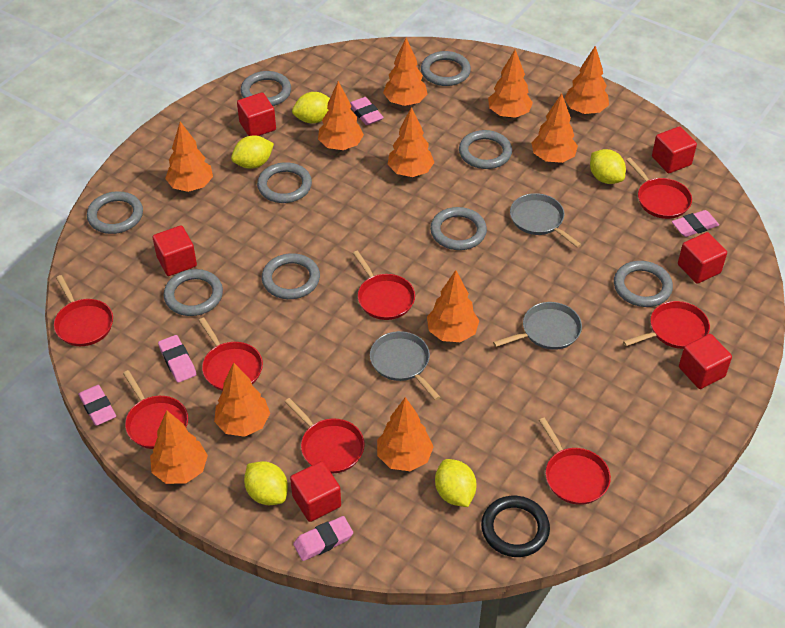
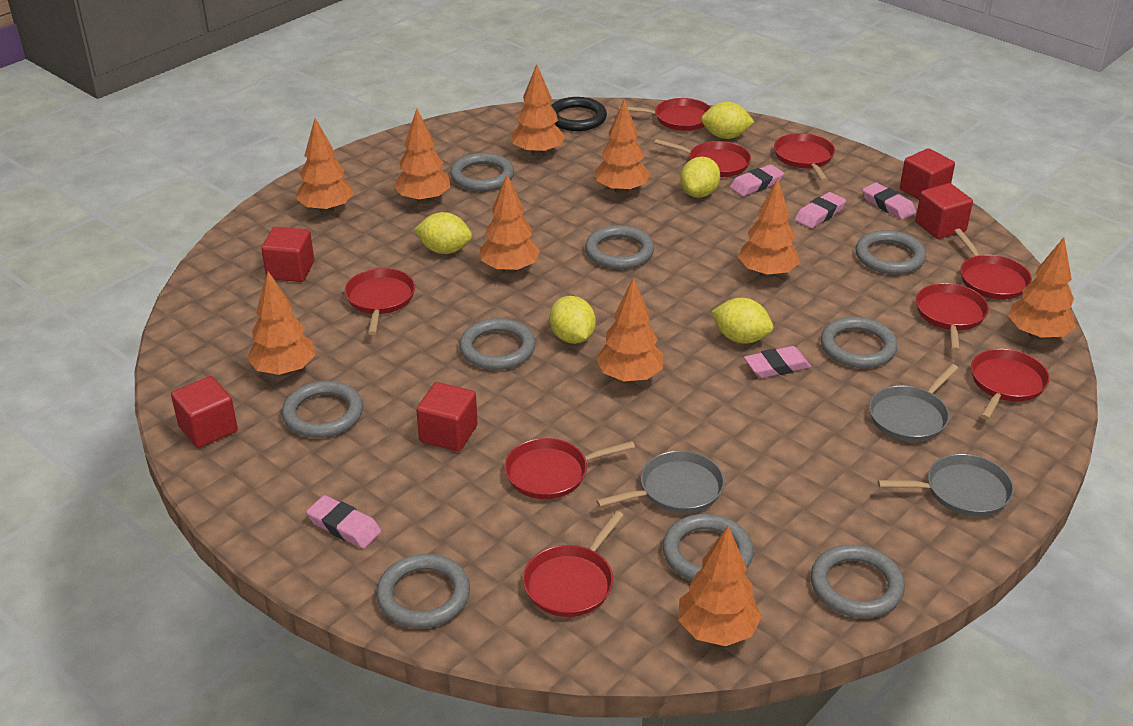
orange tree: [150,410,208,484] [165,121,213,192] [214,363,270,437] [318,81,364,150] [377,397,434,471] [383,38,428,106] [387,107,434,177] [427,270,479,342] [488,49,533,118] [531,93,578,163] [564,46,609,114] = 11 -> [247,271,315,376] [296,118,354,214] [394,109,450,204] [480,175,540,274] [511,64,565,157] [594,100,650,194] [596,277,663,383] [678,525,762,646] [738,178,800,278] [1008,237,1076,340] = 10
red cube: [153,226,197,276] [237,93,276,136] [290,461,341,522] [652,126,697,173] [678,232,727,284] [679,334,732,389] = 6 -> [171,376,238,448] [261,227,314,282] [416,382,478,452] [900,148,955,199] [915,183,973,239] = 5
red pan: [54,275,113,346] [123,370,188,449] [199,317,263,391] [285,398,365,473] [353,250,415,320] [539,418,611,505] [623,301,710,349] [626,158,692,219] = 8 -> [345,268,415,335] [504,438,635,499] [523,511,624,617] [619,98,711,131] [654,139,751,177] [774,133,835,182] [916,283,989,351] [954,229,1032,300] [971,349,1049,420] = 9

